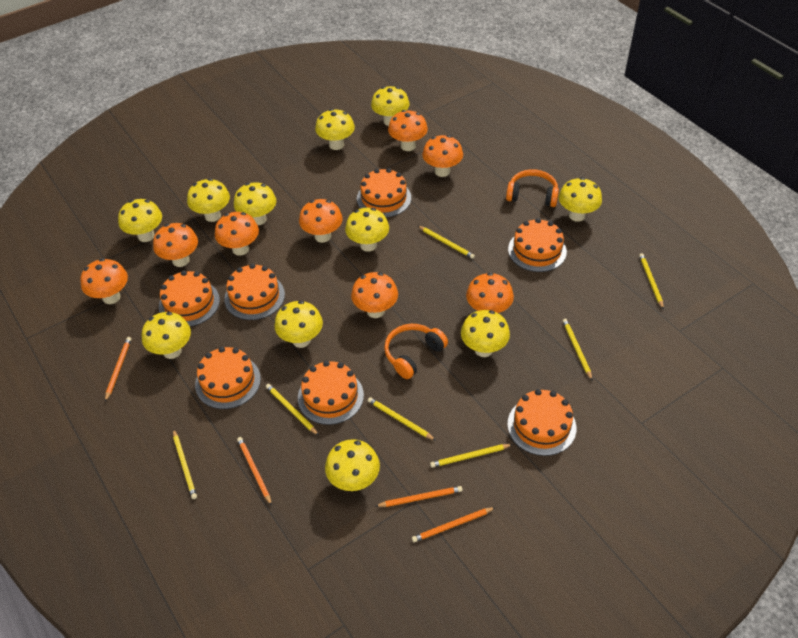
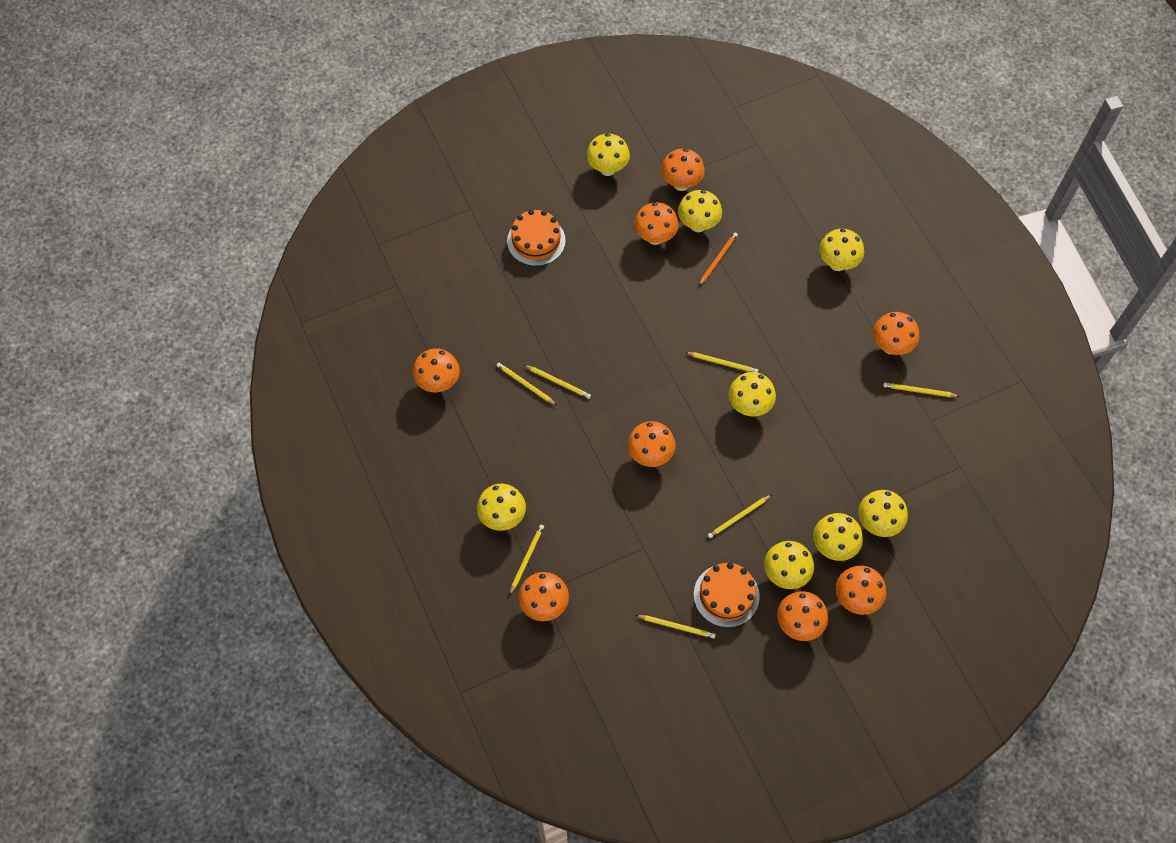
orange cake: [159,270,220,327] [195,347,261,409] [224,264,285,320] [298,361,364,425] [357,168,411,217] [507,389,576,456] [508,218,567,272] = 7 -> [507,209,566,266] [694,563,760,627] = 2
orange headphones: [384,324,448,379] [506,169,559,207] = 2 -> none = 0
orange pencil: [105,337,131,402] [237,437,272,506] [376,486,462,507] [412,507,496,542] = 4 -> [699,233,738,285] = 1
yellow mushroom: [118,199,162,242] [142,312,191,359] [187,178,230,222] [234,182,276,225] [274,301,323,348] [315,109,355,150] [325,439,380,491] [345,208,389,252] [371,86,410,126] [461,310,510,357] [559,177,602,222] = 11 -> [477,484,526,531] [586,133,630,176] [678,190,722,232] [729,372,776,417] [764,541,814,589] [813,513,863,561] [819,229,864,271] [858,490,908,537] = 8

